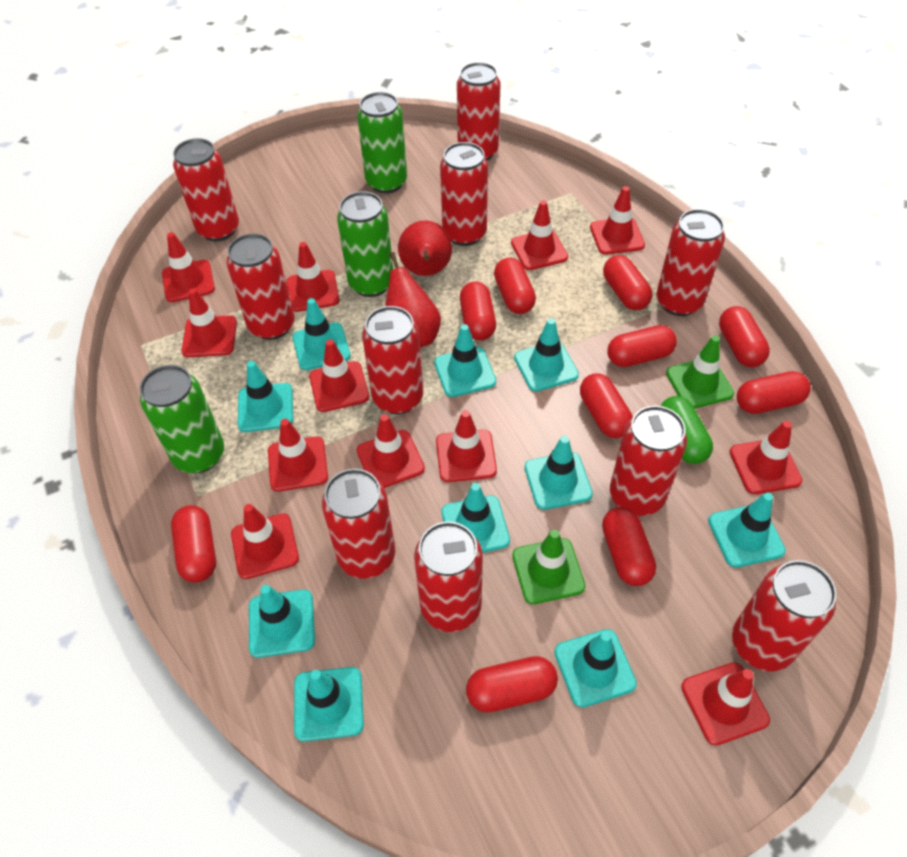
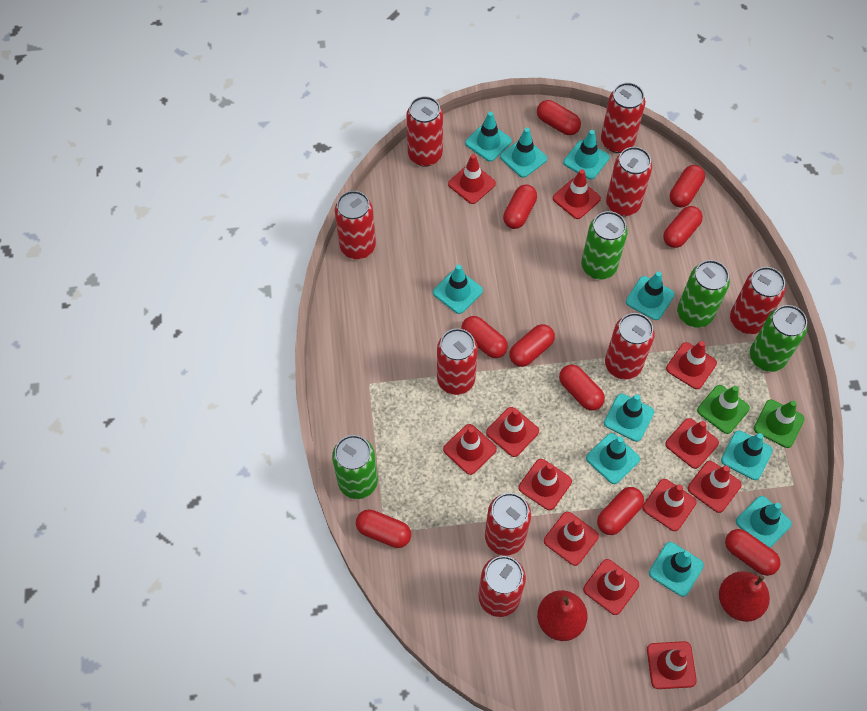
green can: [140,365,224,473] [337,191,393,297] [357,92,407,193] = 3 -> [332,435,378,499] [581,211,628,280] [677,260,730,328] [750,305,807,372] = 4
green capsule: [661,396,713,464] = 1 -> none = 0
red can: [173,138,239,241] [227,233,295,340] [322,468,395,579] [362,306,423,414] [414,521,483,632] [440,142,488,246] [457,62,501,161] [610,406,687,516] [656,209,725,316] [732,560,837,672] = 10 -> [335,191,376,259] [406,96,443,167] [437,328,478,395] [478,556,526,617] [485,493,531,556] [601,83,645,153] [605,313,655,380] [606,147,652,216] [730,267,785,334] = 9

